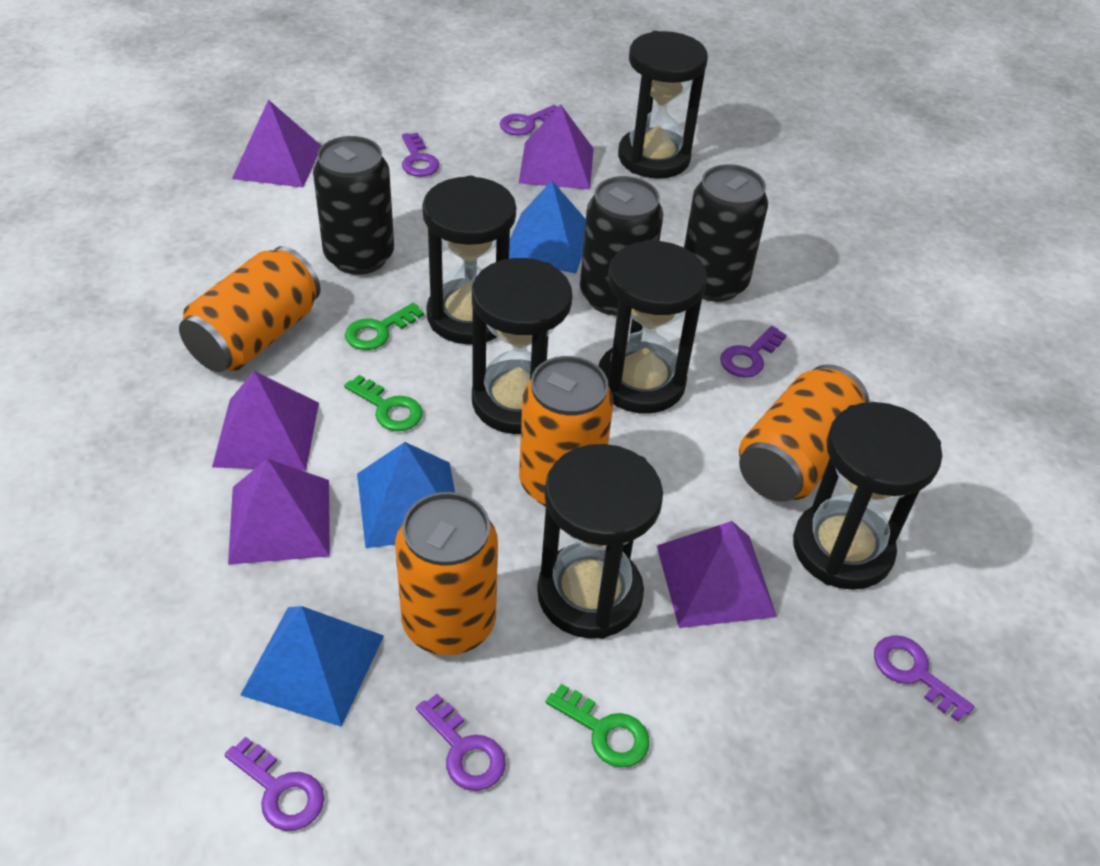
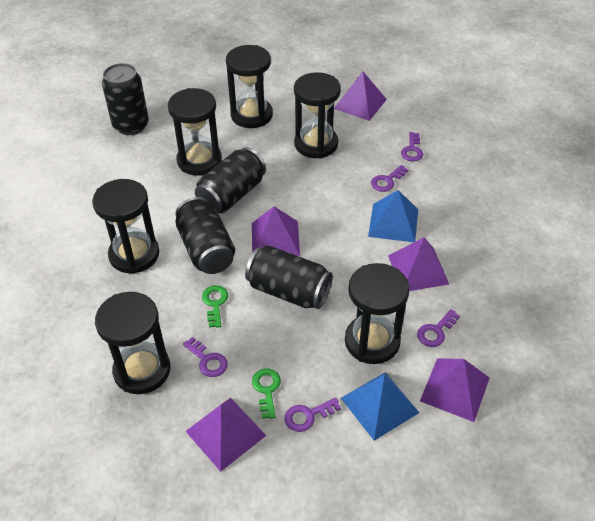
black can: [313,136,394,275] [580,176,663,316] [684,164,768,302] = 3 -> [102,63,149,135] [175,197,235,274] [195,147,266,213] [245,245,333,309] = 4
blue pyramid: [240,606,384,727] [357,442,455,548] [509,180,586,274] = 3 -> [341,372,419,441] [368,190,418,242] = 2
green key: [344,375,423,431] [345,303,424,350] [546,684,650,768] = 3 -> [202,285,228,328] [252,368,281,419] = 2
orange can: [179,246,321,372] [395,492,498,655] [519,356,614,506] [739,364,869,502] = 4 -> none = 0
purple key: [224,736,324,831] [402,133,439,177] [416,694,506,791] [500,105,558,136] [720,326,786,378] [874,635,975,722] = 6 -> [183,337,228,377] [285,398,341,432] [371,165,409,192] [401,132,423,161] [417,309,460,347] = 5

